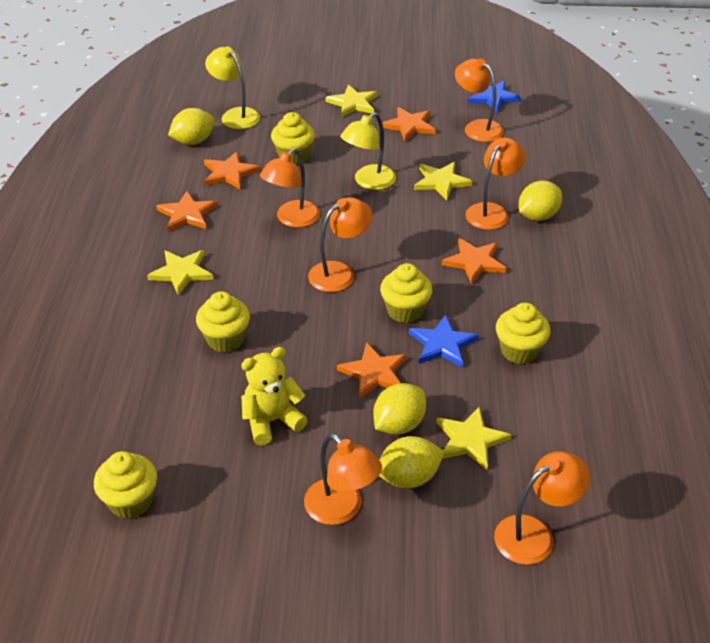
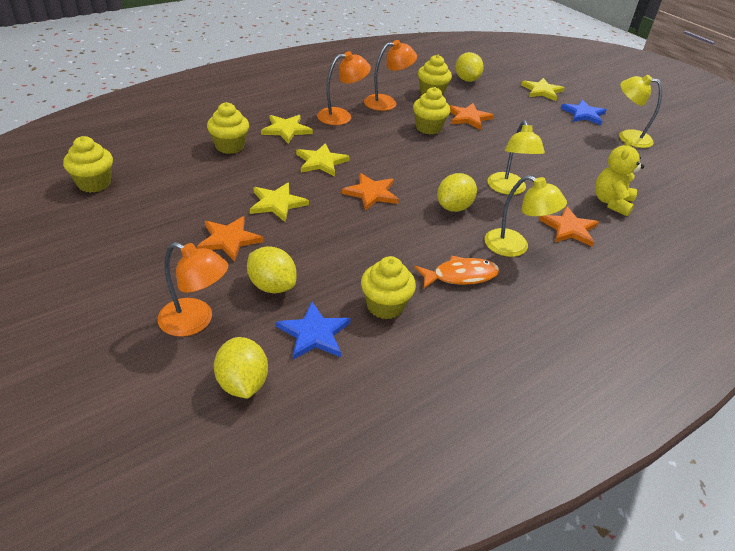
orange fish: none = 0 -> [414,256,500,288] = 1
orange lamp: [260,148,320,227] [304,433,382,525] [308,197,372,292] [455,58,504,142] [465,138,526,230] [494,451,590,565] = 6 -> [157,242,228,337] [317,51,371,125] [364,40,417,111] = 3
orange star: [156,191,218,232] [204,151,260,189] [337,342,407,399] [382,107,436,141] [442,238,507,284] = 5 -> [197,216,263,262] [342,173,399,211] [450,103,494,130] [539,206,599,247] = 4
yellow lamp: [205,47,260,129] [340,112,396,190] = 2 -> [485,175,567,257] [487,120,545,195] [619,75,662,148] = 3

